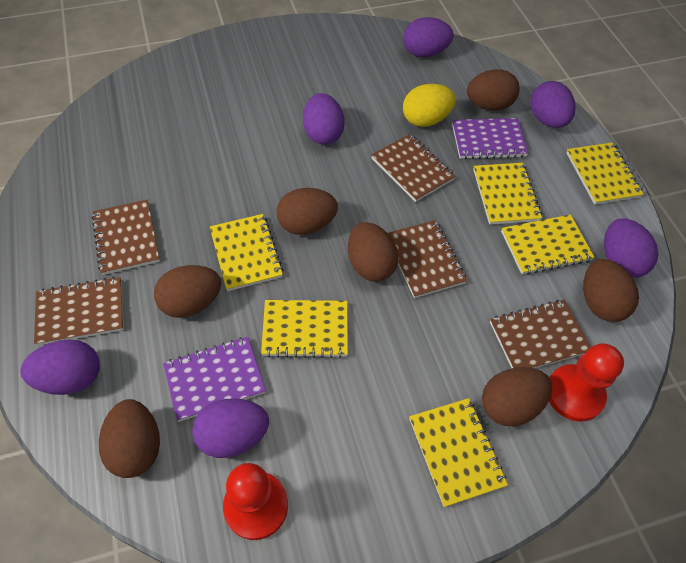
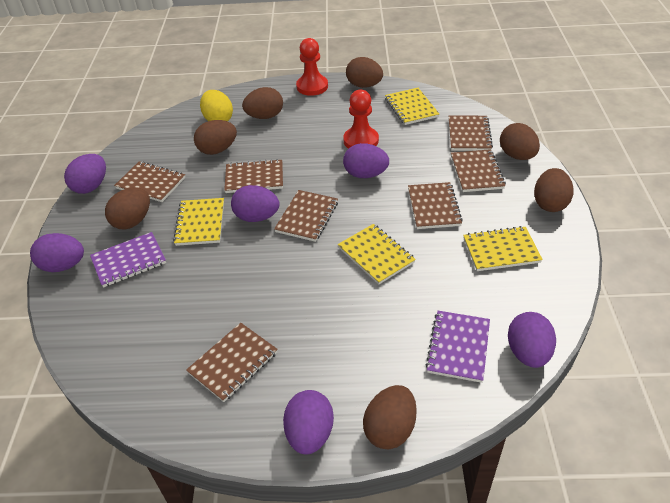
brown notebook: [34,277,124,346] [92,200,160,275] [371,134,455,202] [388,220,467,298] [490,300,591,368] = 5 -> [114,161,185,202] [186,323,278,402] [224,159,283,193] [274,190,338,242] [408,182,463,229] [449,115,493,151] [451,149,506,192] = 7
yellow notebook: [210,214,284,291] [261,300,348,358] [409,398,508,507] [473,163,542,225] [501,215,595,275] [566,142,644,205] = 6 -> [173,198,224,246] [338,224,416,284] [385,88,439,125] [463,226,543,271] = 4

